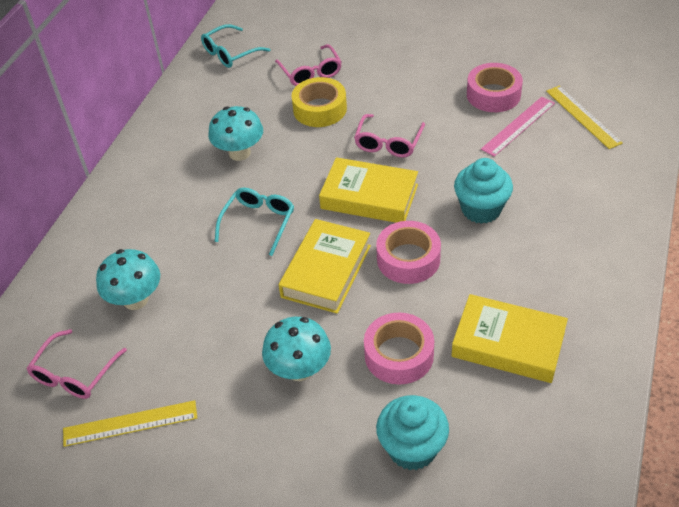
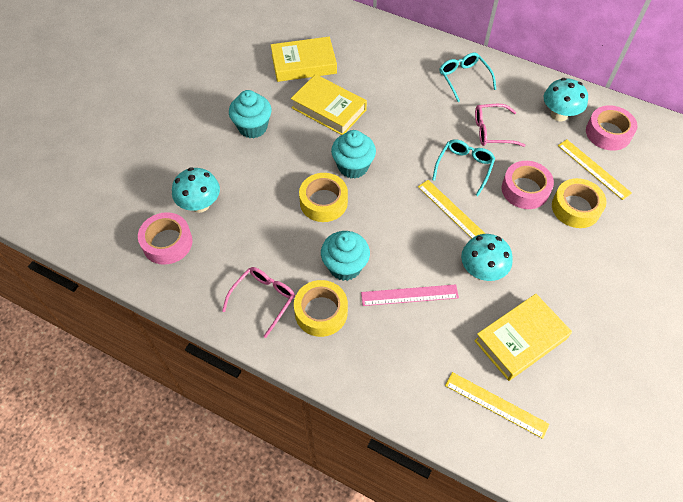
pink glasses: [26,329,127,399] [275,44,342,86] [354,114,425,157] = 3 -> [222,267,295,338] [475,104,526,147] = 2
turquoise cupcake: [376,395,449,470] [454,158,513,224] = 2 -> [229,90,272,138] [321,231,370,281] [331,130,376,179] = 3
yellow ruler: [63,400,197,447] [546,86,623,149] = 2 -> [418,180,486,238] [445,372,550,439] [558,140,632,200] = 3
yellow tape: [292,77,347,127] = 1 -> [294,280,348,337] [299,173,348,222] [552,178,607,228] = 3

